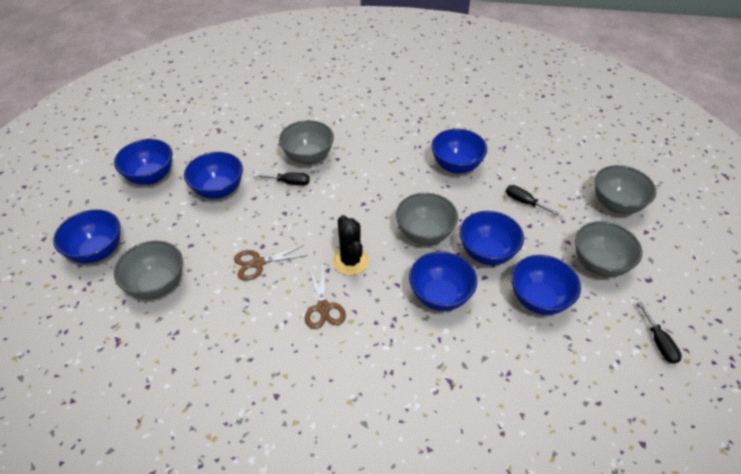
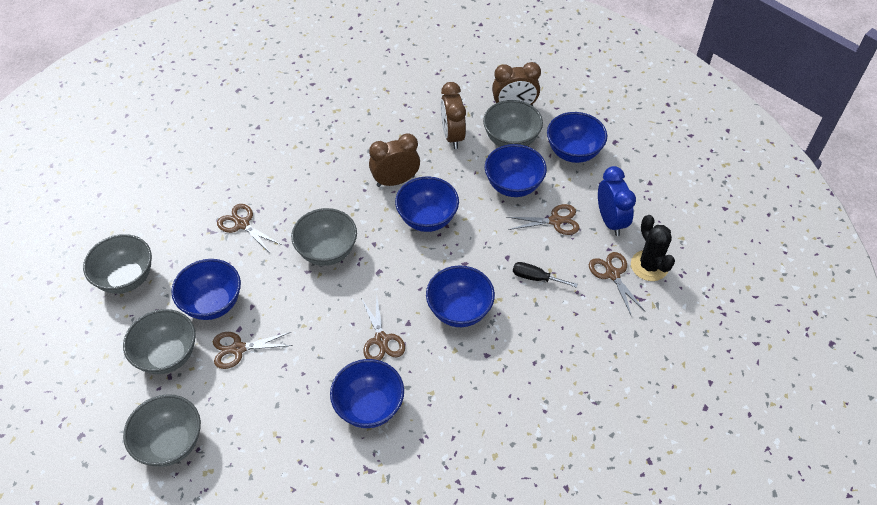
black screwdriver: [254,173,310,186] [506,185,560,216] [638,302,682,364] = 3 -> [513,262,578,288] = 1
blue bowl: [53,209,120,264] [114,139,173,185] [184,152,243,199] [409,251,477,311] [431,129,487,174] [460,211,524,265] [511,255,581,315] = 7 -> [171,259,241,320] [330,359,404,428] [395,176,459,232] [426,265,495,327] [485,144,547,197] [547,112,607,163] = 6
blue clock: none = 0 -> [598,166,636,236] = 1
brown clock: none = 0 -> [369,133,420,187] [441,82,466,149] [492,62,541,106] = 3
brown scissors: [234,245,308,281] [305,266,346,329] = 2 -> [213,332,293,369] [217,204,282,253] [361,295,405,361] [507,204,580,235] [589,252,646,317] = 5

